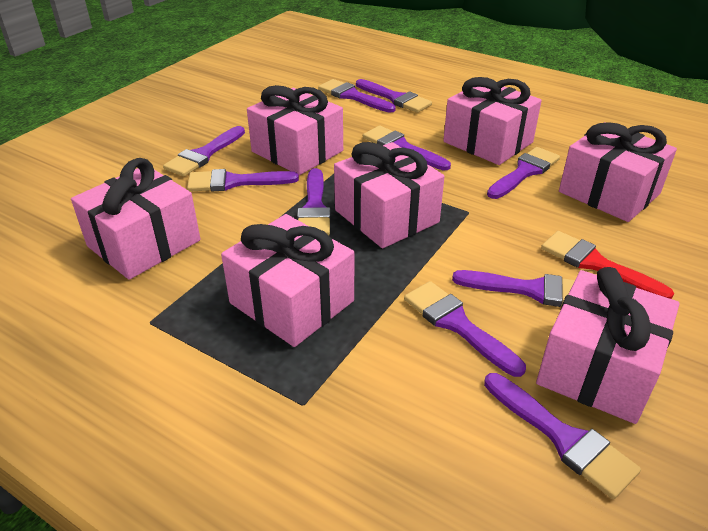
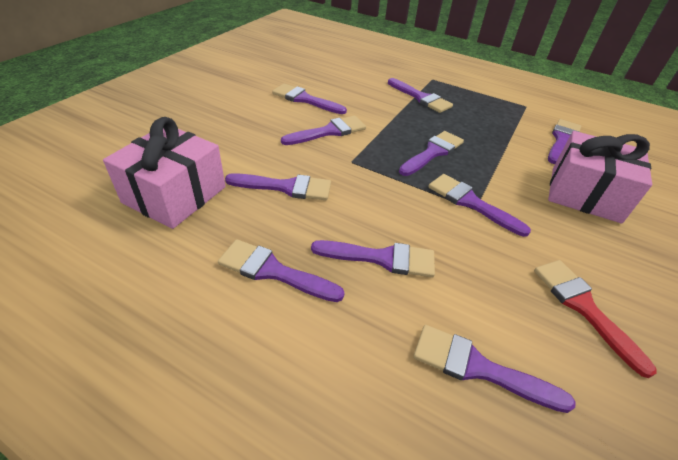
pink gift: [71,158,200,280] [221,214,354,347] [247,85,343,175] [334,142,445,248] [443,77,542,165] [536,267,680,424] [559,122,677,222] = 7 -> [103,117,226,229] [548,131,652,223] = 2

